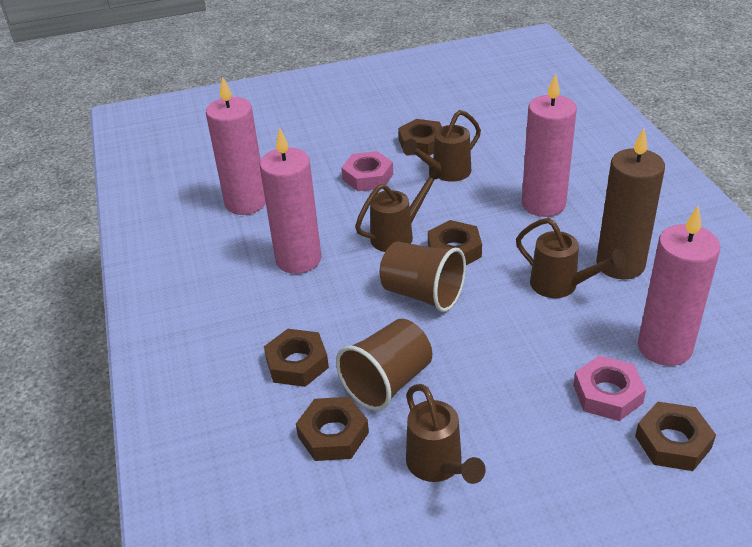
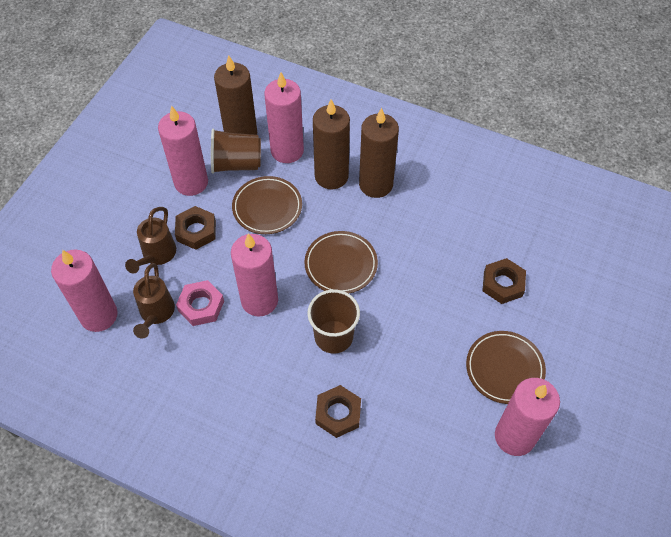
brown candle: [596,128,665,279] = 1 -> [214,55,257,135] [313,99,350,189] [359,108,399,198] = 3
brown nut: [264,329,329,387] [296,397,369,461] [398,119,442,156] [428,220,482,265] [635,402,716,471] = 5 -> [175,206,216,250] [315,385,361,438] [482,258,526,304] = 3
brown plate: none = 0 -> [232,176,302,234] [304,231,378,293] [466,331,546,404] = 3
brown watering can: [355,166,443,252] [403,110,481,182] [406,384,486,484] [516,218,626,298] = 4 -> [125,207,176,274] [133,263,175,338] = 2
pink candle: [206,76,266,215] [260,128,322,274] [522,73,577,217] [638,206,720,366] = 4 -> [51,249,117,332] [158,105,208,196] [231,233,278,316] [264,72,304,163] [495,378,560,456] = 5
pink nut: [341,151,393,191] [573,355,646,421] = 2 -> [176,280,224,326] = 1

